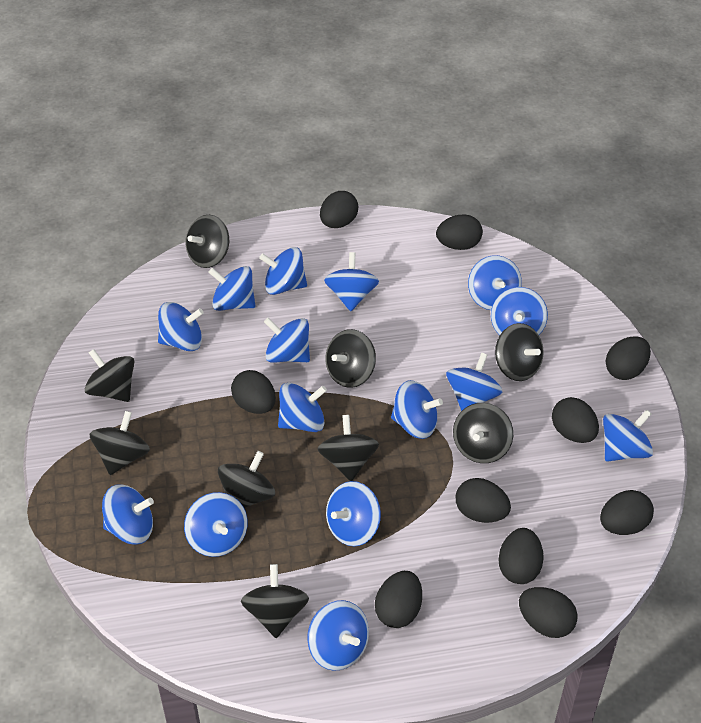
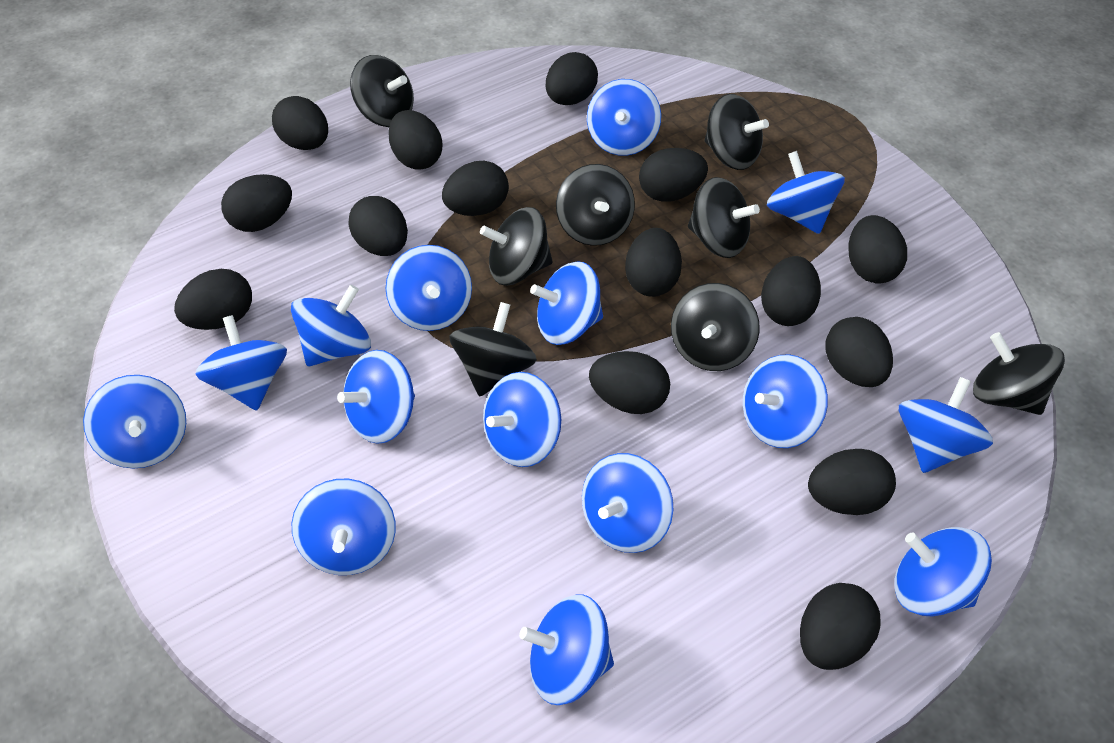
black egg: [231,370,276,414] [320,191,358,228] [375,571,422,628] [436,214,483,250] [456,478,511,523] [498,528,544,584] [519,587,578,638] [552,397,599,443] [600,490,654,535] [606,336,651,380] = 10 -> [174,269,252,330] [221,174,292,232] [272,96,328,150] [348,196,408,256] [388,110,443,170] [442,161,509,216] [546,52,598,105] [589,351,670,414] [625,228,682,297] [639,148,708,202] [761,256,821,326] [800,583,881,670] [808,449,896,515] [825,317,893,387] [848,215,907,284] = 15
black spinning top: [85,349,134,402] [90,411,150,475] [186,215,229,268] [218,451,275,508] [241,564,309,638] [318,415,379,481] [325,329,376,388] [453,403,513,463] [495,323,544,381] = 9 -> [350,55,414,127] [449,302,537,396] [480,207,553,285] [556,164,635,246] [671,283,759,371] [688,177,760,258] [705,94,769,170] [973,332,1065,415] = 8

